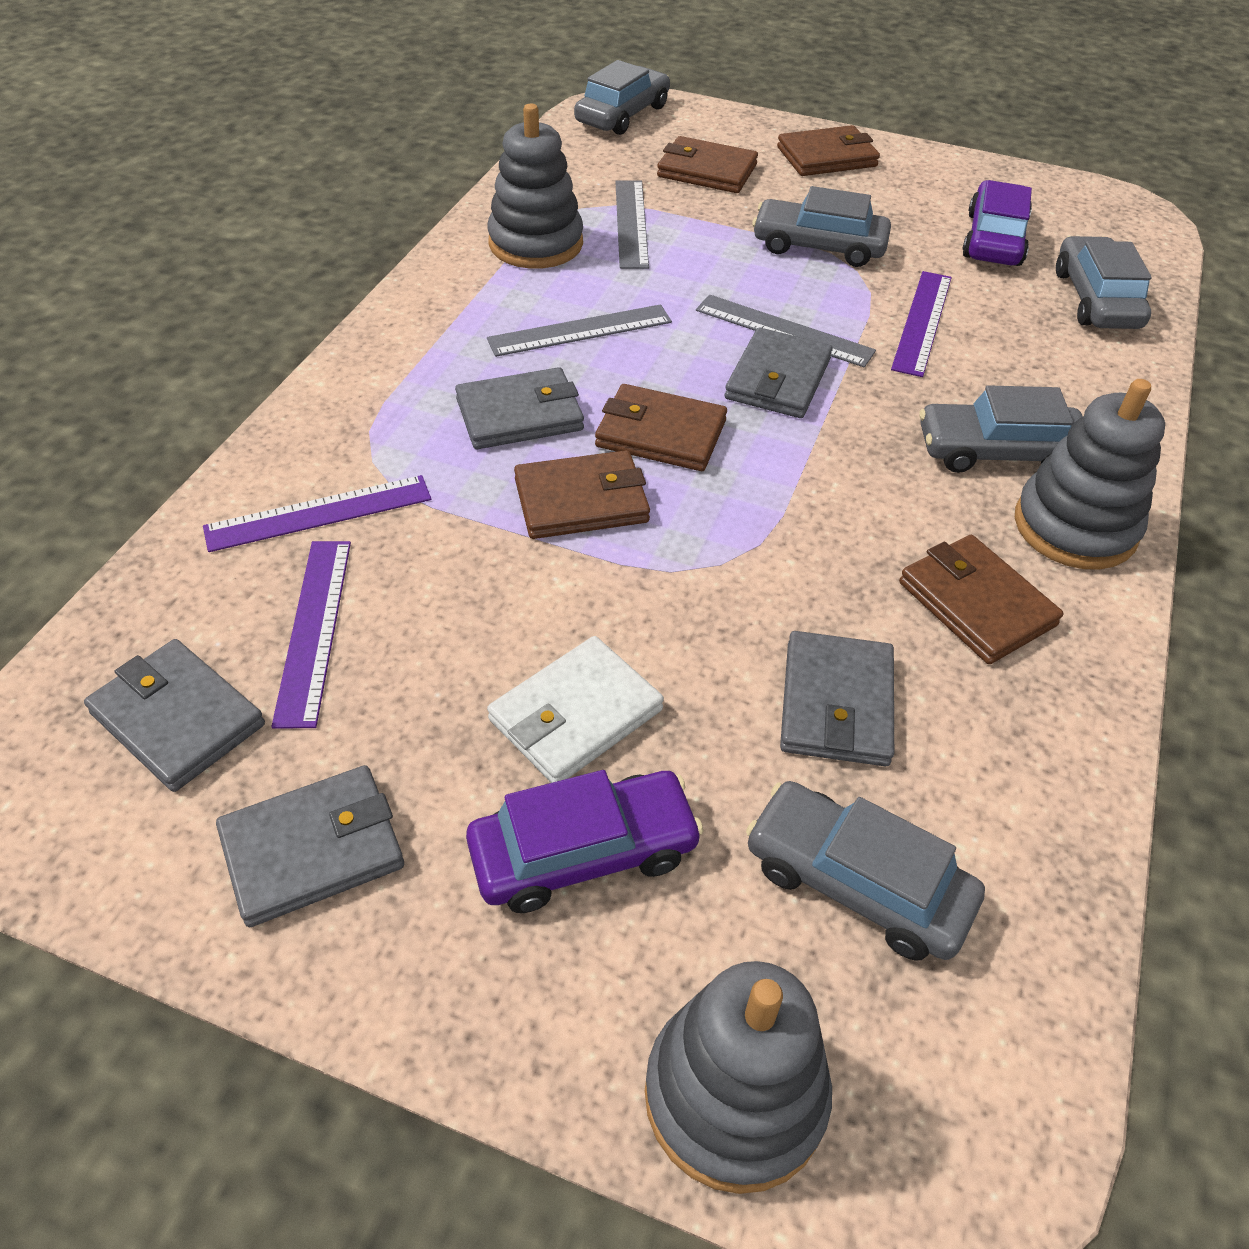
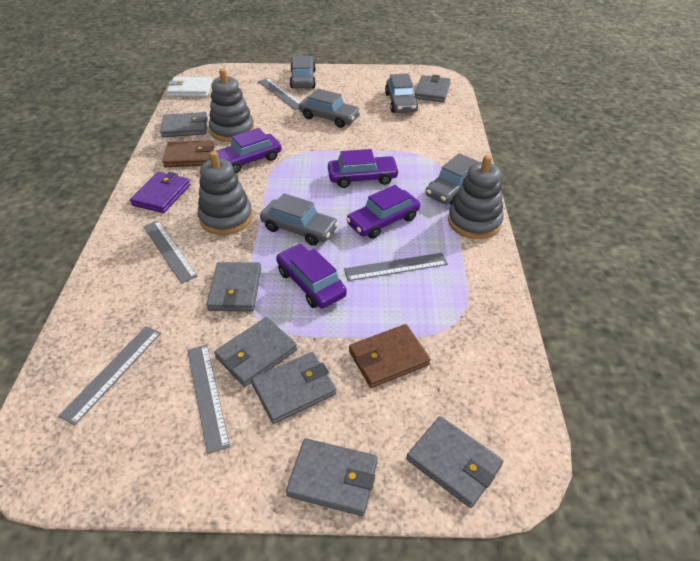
brown wallet: [514,450,650,539] [595,384,727,471] [657,136,758,193] [777,125,880,176] [899,535,1064,664] = 5 -> [162,140,214,167] [349,324,431,388] = 2
grey ruler: [487,304,672,357] [615,180,649,269] [696,295,876,367] = 3 -> [58,326,161,425] [143,220,198,284] [187,345,230,454] [258,78,300,110] [344,253,448,281] = 5
grey wallet: [84,639,265,792] [216,765,404,927] [455,367,584,449] [725,328,833,418] [780,631,894,767] = 5 -> [160,112,208,137] [206,262,261,311] [214,317,297,387] [251,352,336,424] [286,438,378,516] [407,416,504,508] [415,75,451,102] = 7
purple car: [466,770,703,913] [962,180,1032,266] = 2 -> [216,128,282,173] [276,244,347,309] [328,149,400,188] [346,185,420,239] = 4
purple ruler: [203,475,431,552] [271,541,351,729] [891,271,952,377] = 3 -> none = 0
purple wallet: none = 0 -> [130,172,190,213] = 1

